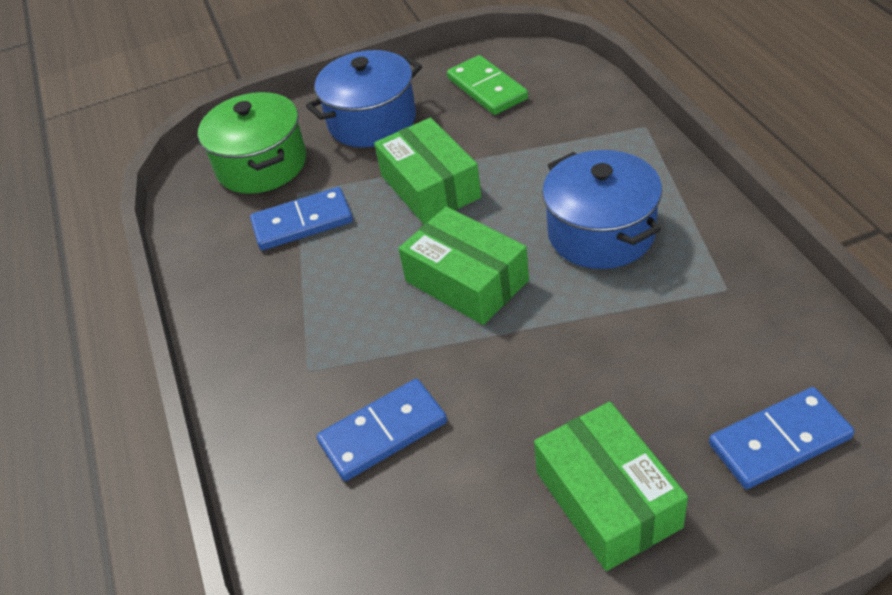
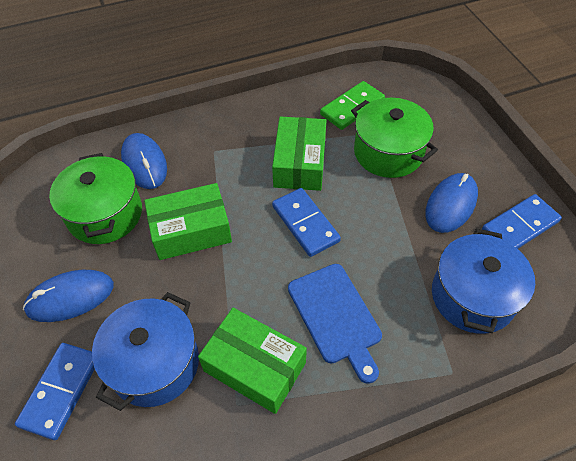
blue cutting board: none = 0 -> [288,264,382,384] = 1
blue mouse: none = 0 -> [23,270,114,322] [121,133,167,189] [425,173,478,233] = 3
green pot: [198,92,306,194] = 1 -> [49,153,142,244] [351,98,438,178] = 2

